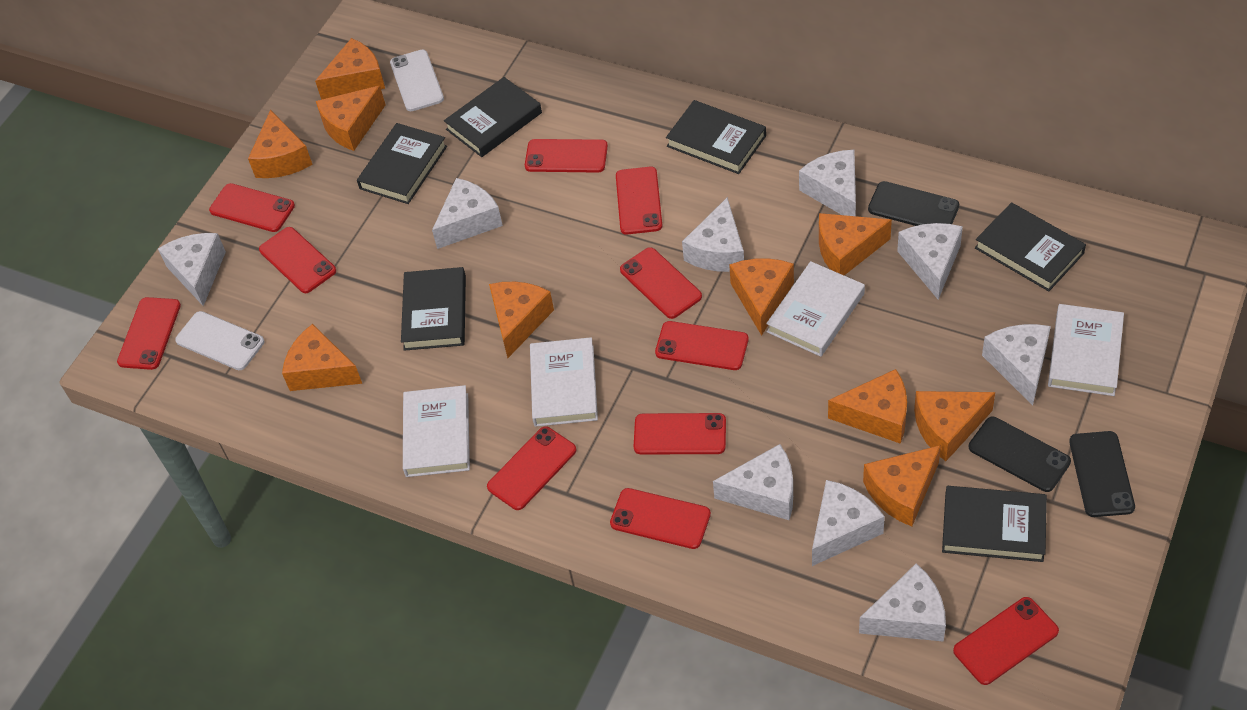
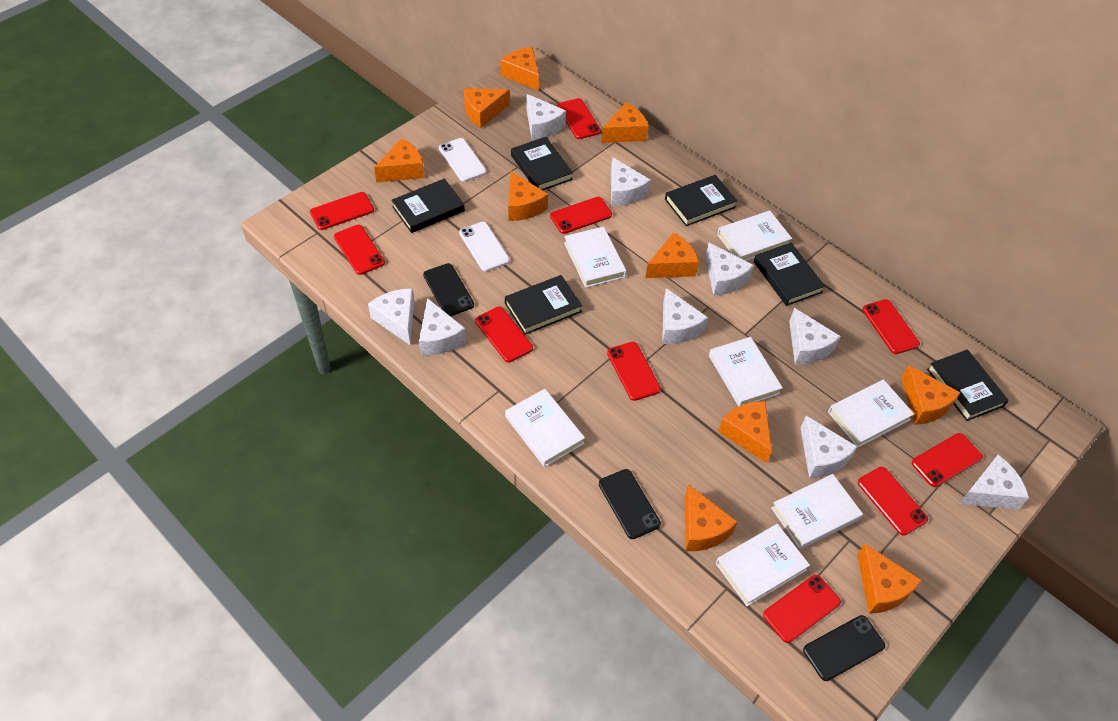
red phone: [117,297,181,370] [209,183,295,232] [259,227,336,293] [487,427,577,510] [525,139,608,173] [610,488,711,549] [616,167,663,234] [620,247,702,319] [634,413,726,454] [655,321,749,370] [953,597,1059,685] = 11 -> [310,192,374,230] [334,225,385,275] [475,307,533,362] [550,197,612,234] [557,98,601,139] [607,342,661,401] [763,575,841,643] [858,467,928,536] [862,299,920,354] [912,433,983,487] = 10
white book: [403,385,470,477] [530,337,598,427] [766,261,865,357] [1048,304,1124,396] = 4 -> [505,389,585,467] [564,227,626,288] [709,337,783,407] [716,524,810,606] [717,211,792,261] [771,474,863,549] [828,379,914,448] = 7

